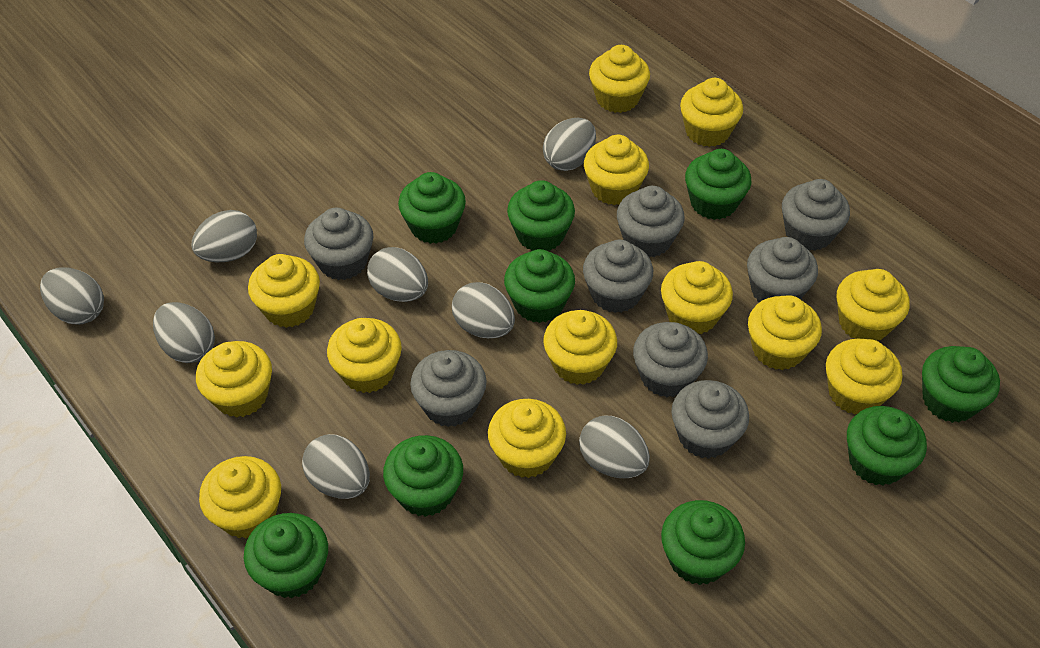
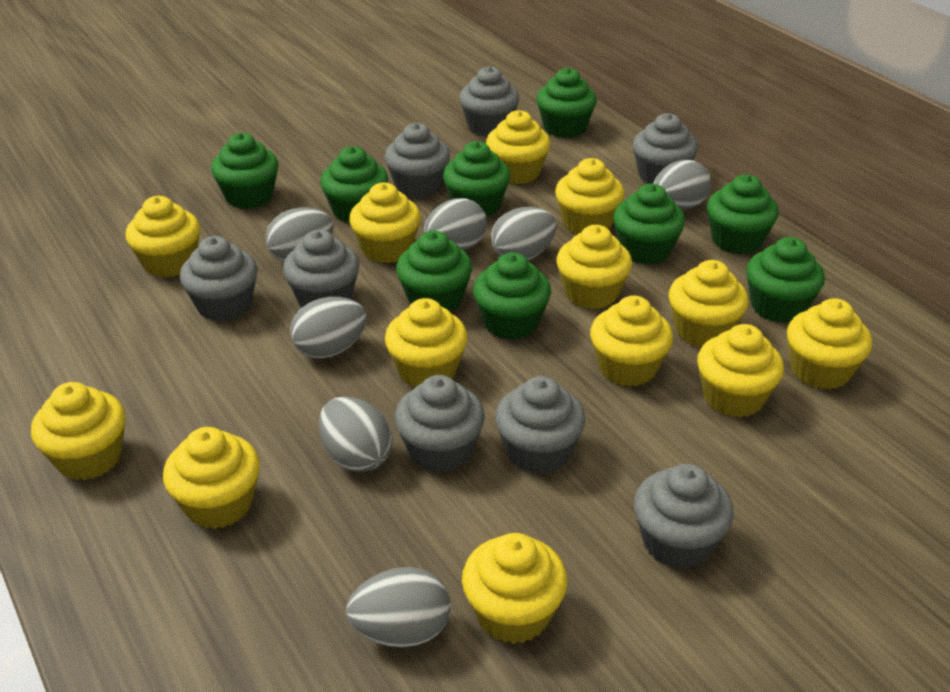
grey egg: [40,267,104,325] [153,302,215,363] [191,210,257,262] [302,434,370,499] [367,247,428,302] [452,282,515,338] [543,118,596,171] [579,416,650,478] = 8 -> [266,208,334,261] [290,297,367,359] [319,396,392,472] [346,567,450,648] [424,198,487,250] [491,207,556,260] [653,160,711,210] = 7

